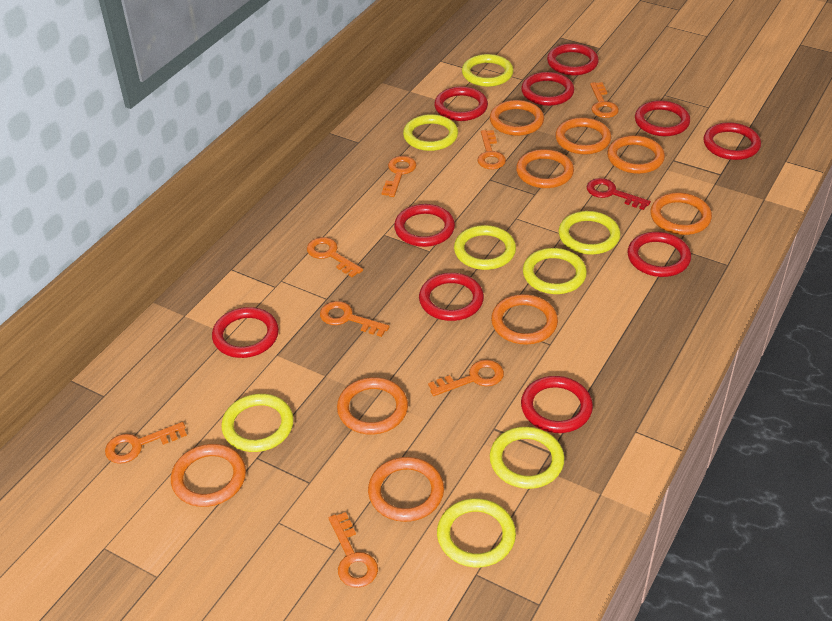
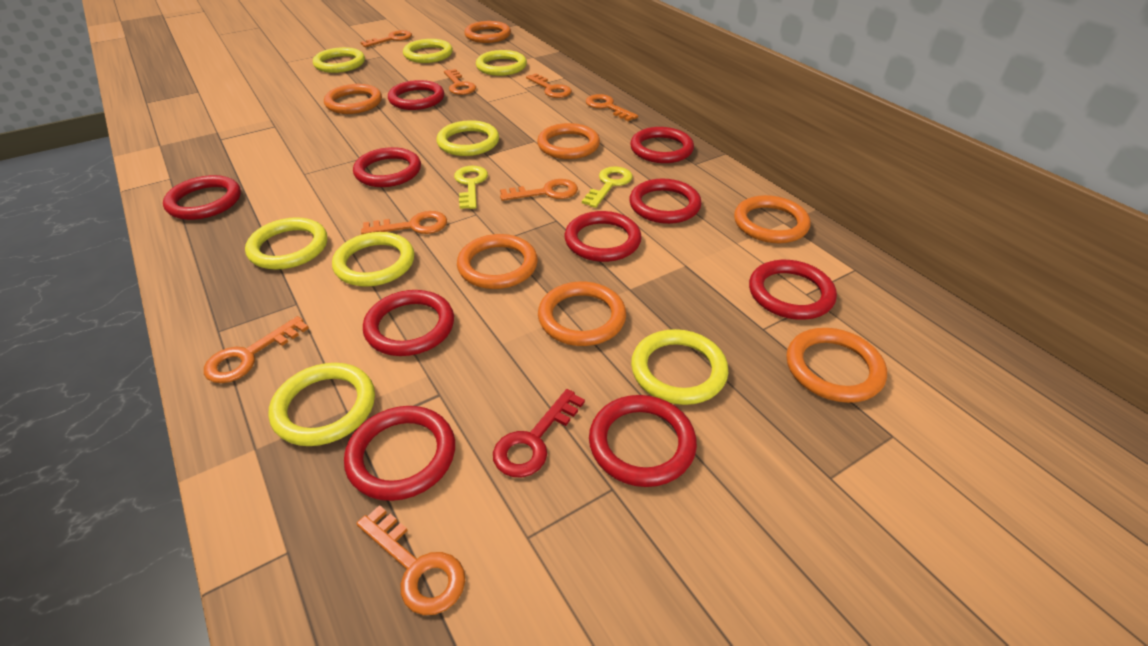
orange ring: [171,444,246,507] [337,377,408,435] [368,457,444,522] [490,100,544,136] [491,294,558,344] [516,149,574,188] [555,117,611,154] [607,135,665,174] [650,193,712,235] = 9 -> [324,84,382,114] [457,234,538,289] [464,21,511,43] [537,123,600,159] [538,281,626,346] [734,195,810,243] [786,328,887,403] = 7
yellow key: none = 0 -> [454,166,488,209] [582,166,632,208] = 2

